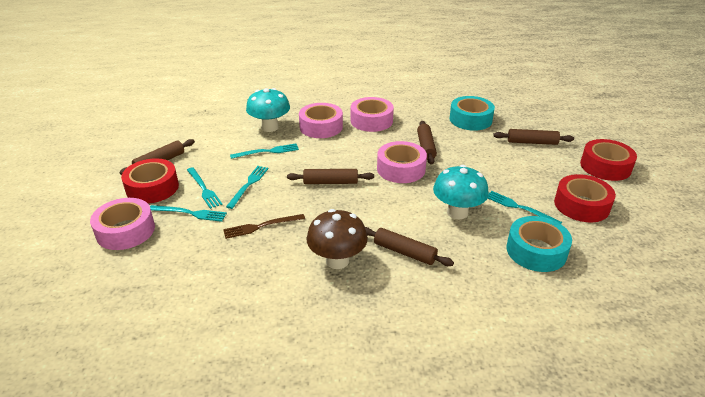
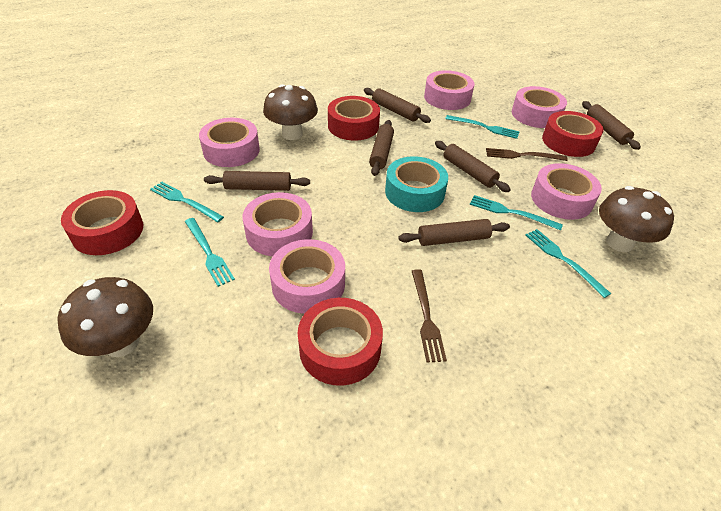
brown fork: [223,214,305,239] = 1 -> [412,269,447,363] [486,148,568,161] = 2
brown mushroom: [306,209,368,269] = 1 -> [57,277,153,357] [263,84,318,140] [599,186,674,252] = 3
brown rolling pin: [119,139,195,175] [287,169,374,184] [365,227,454,266] [417,121,437,165] [493,129,574,145] = 5 -> [204,171,310,191] [364,88,431,123] [369,120,394,176] [399,219,510,246] [435,141,511,192] [582,101,641,150] = 6
pink tape: [90,198,155,250] [299,103,343,138] [351,97,394,132] [377,141,427,183] = 4 -> [199,118,260,167] [243,192,313,256] [269,239,345,314] [424,70,474,110] [512,86,567,128] [531,163,602,220] = 6
red tape: [121,158,179,204] [554,174,616,222] [580,139,637,181] = 3 -> [61,190,143,255] [298,298,383,386] [328,96,380,140] [542,111,603,157] = 4
turquoise mushroom: [246,88,290,132] [433,165,489,219] = 2 -> none = 0
turquoise tape: [450,96,495,131] [506,216,572,272] = 2 -> [385,156,448,212] = 1

